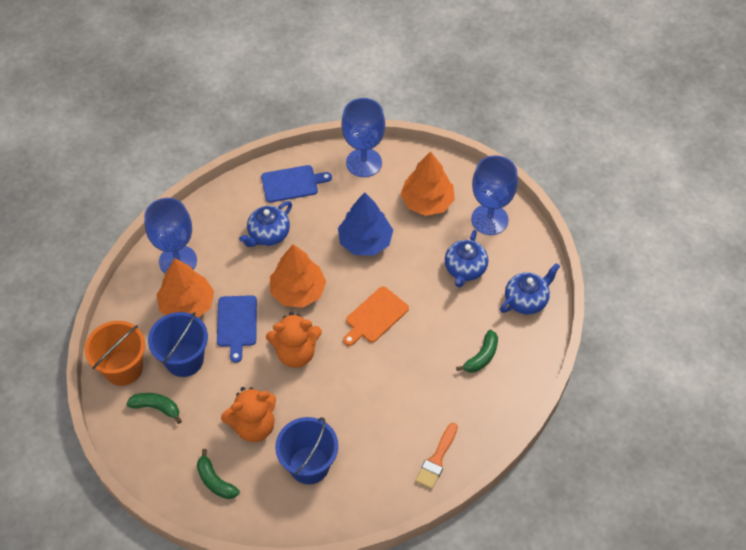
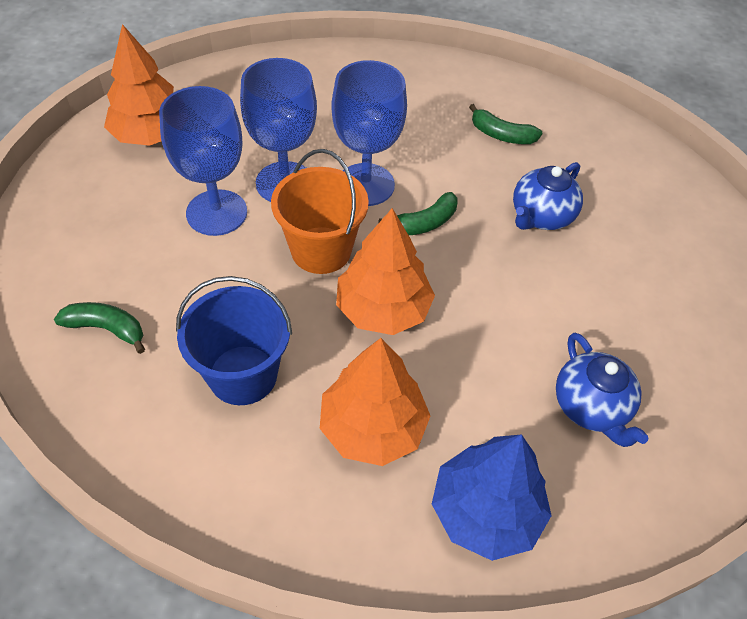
blue bucket: [148,312,208,377] [275,417,338,484] = 2 -> [176,276,292,405] = 1
blue cutting board: [217,295,257,363] [261,165,332,203] = 2 -> none = 0
blue teapot: [239,201,292,247] [445,230,488,287] [500,263,560,315] = 3 -> [513,162,583,230] [556,333,648,447] = 2
orange brush: [415,423,458,489] = 1 -> none = 0
orange cutting board: [343,286,409,346] = 1 -> none = 0
orange teddy bear: [221,387,276,442] [266,312,322,368] = 2 -> none = 0

